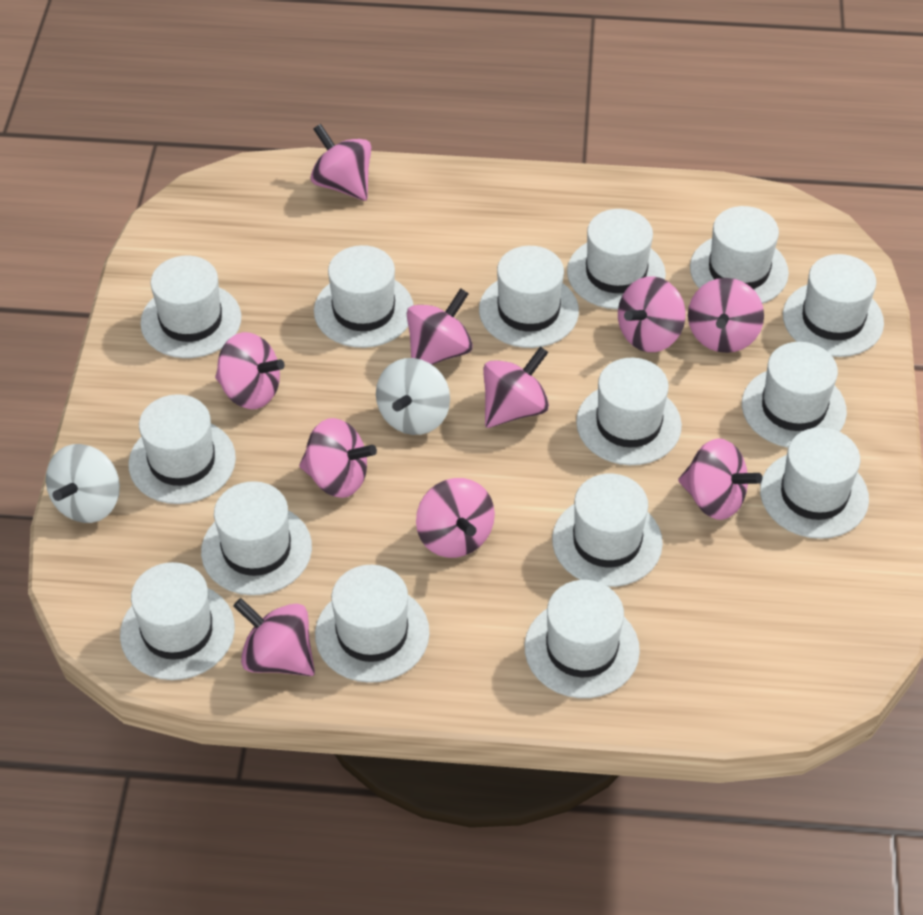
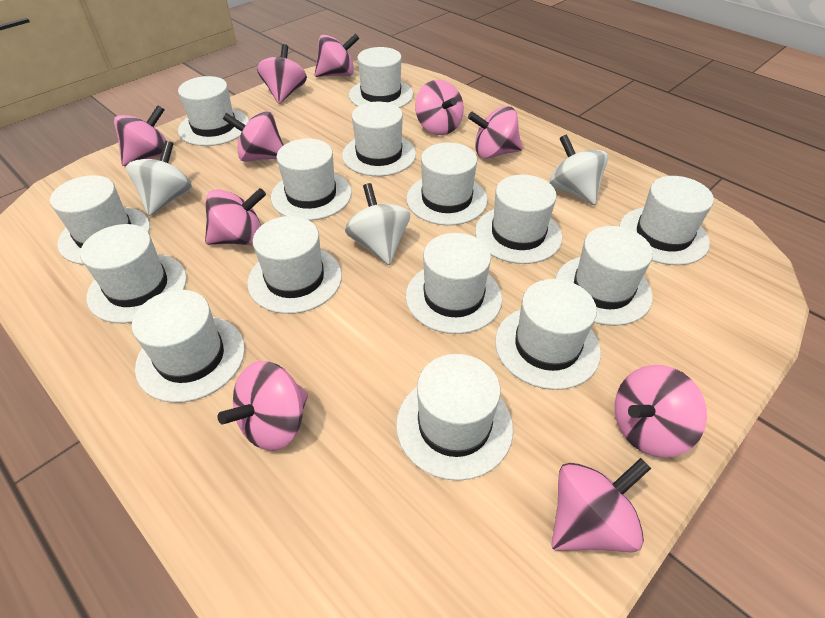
white spinning top: [46,444,120,523] [376,358,450,435] = 2 -> [126,141,192,216] [345,183,410,265] [550,134,608,205] = 3

